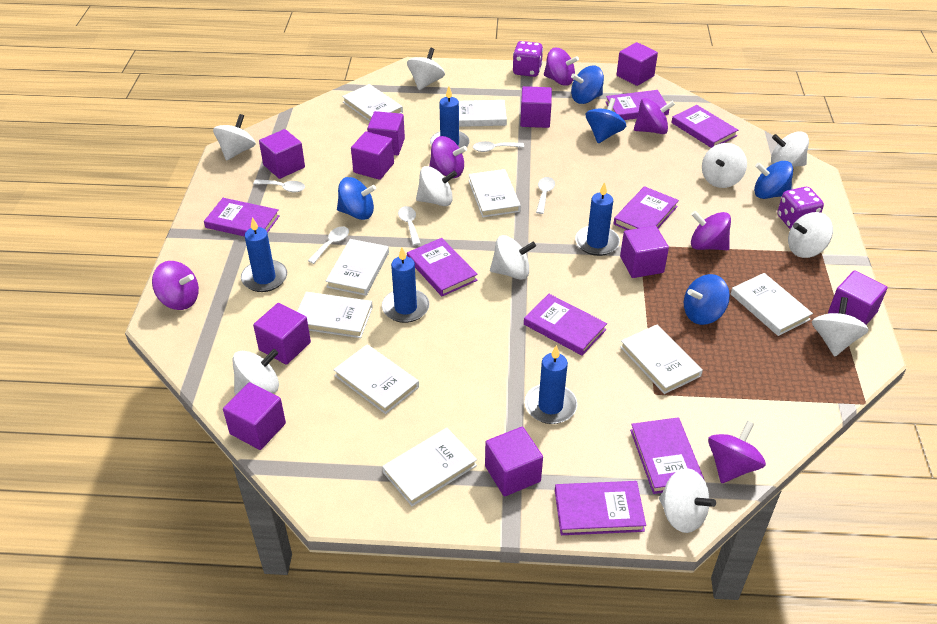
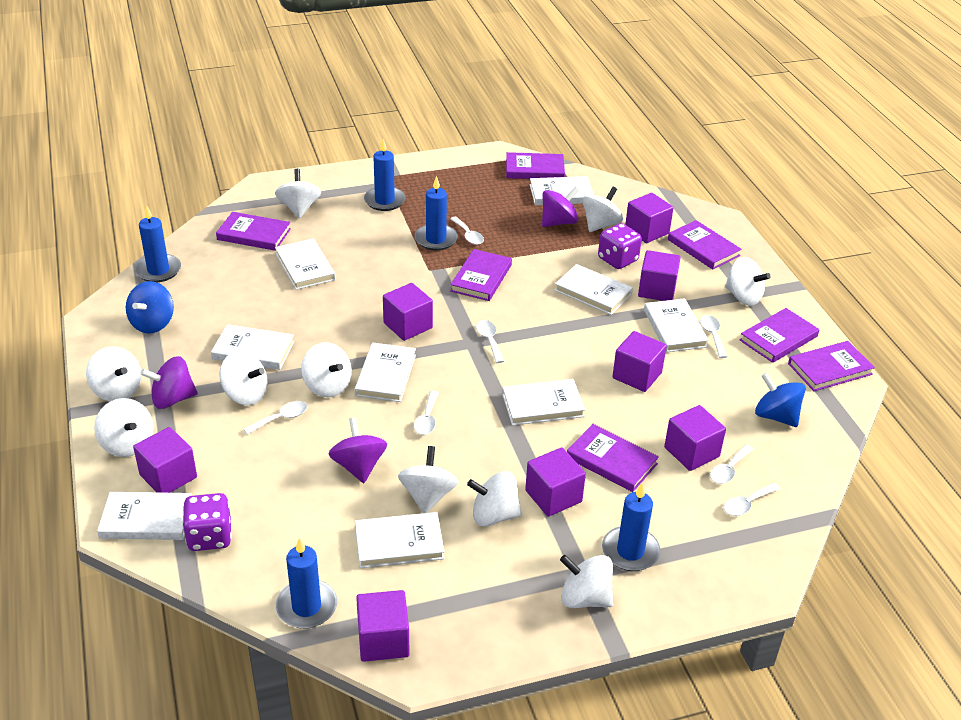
blue spinning top: [337,177,376,220] [571,66,604,104] [586,98,626,143] [684,274,730,325] [754,161,793,199] = 5 -> [126,281,174,333] [755,373,806,427] = 2
purple book: [204,198,280,237] [407,238,478,296] [524,294,607,356] [555,481,646,535] [606,90,669,120] [614,186,679,230] [630,417,705,494] [671,105,738,148] = 8 -> [216,212,291,251] [450,249,512,301] [506,152,565,179] [567,424,659,492] [668,220,741,269] [740,308,819,363] [788,341,875,391] = 7
purple cube: [223,382,286,450] [253,303,311,365] [259,129,305,179] [351,131,394,180] [367,111,405,155] [485,427,543,496] [520,86,552,128] [617,42,658,86] [620,226,669,278] [828,270,888,325] = 10 -> [133,427,197,493] [356,590,410,662] [383,283,433,341] [525,447,586,517] [612,331,667,392] [625,193,673,243] [638,250,681,301] [664,405,726,471] = 8
purple spinning top: [152,261,199,310] [429,136,467,178] [544,48,579,86] [634,98,675,134] [691,211,731,250] [708,421,766,483] = 6 -> [140,356,198,409] [329,417,387,483] [542,187,579,227] = 3
white spoon: [253,179,305,192] [308,226,349,264] [398,206,421,245] [473,141,524,152] [536,177,555,214] = 5 -> [243,401,307,435] [414,391,439,435] [450,217,484,245] [476,320,504,363] [700,315,727,358] [710,445,754,484] [724,483,781,516] = 7

